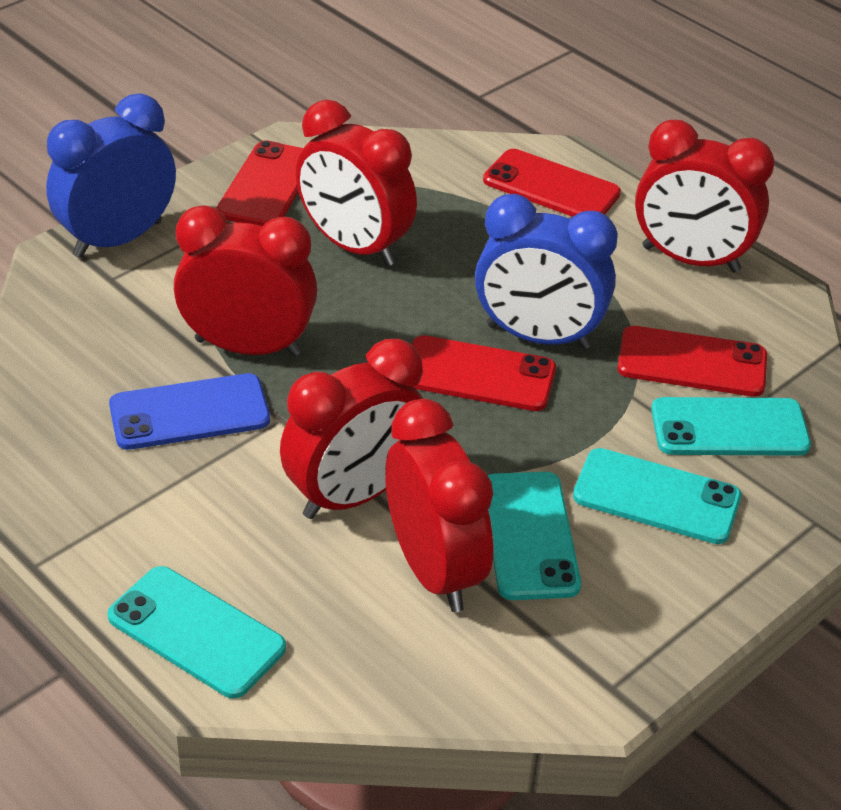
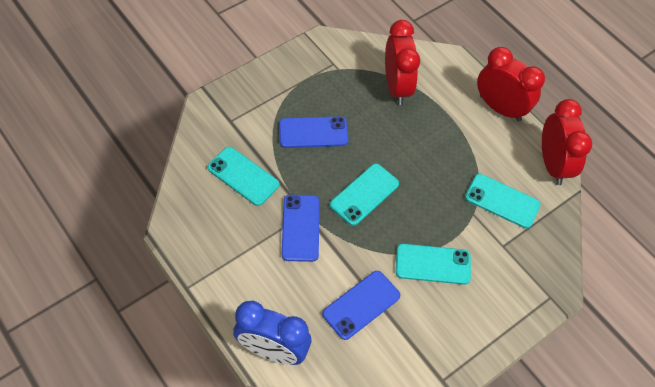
blue clock: [46,93,176,258] [475,194,618,349] = 2 -> [233,301,312,365] = 1
blue phone: [109,373,270,450] = 1 -> [279,116,349,148] [282,195,319,262] [322,271,400,340] = 3
red clock: [174,205,317,356] [280,339,423,519] [296,100,417,266] [385,399,493,612] [635,120,775,273] = 5 -> [385,20,420,105] [477,47,545,121] [542,99,593,185] = 3
red phone: [216,140,303,226] [411,335,556,411] [483,149,621,217] [617,326,767,397] = 4 -> none = 0

